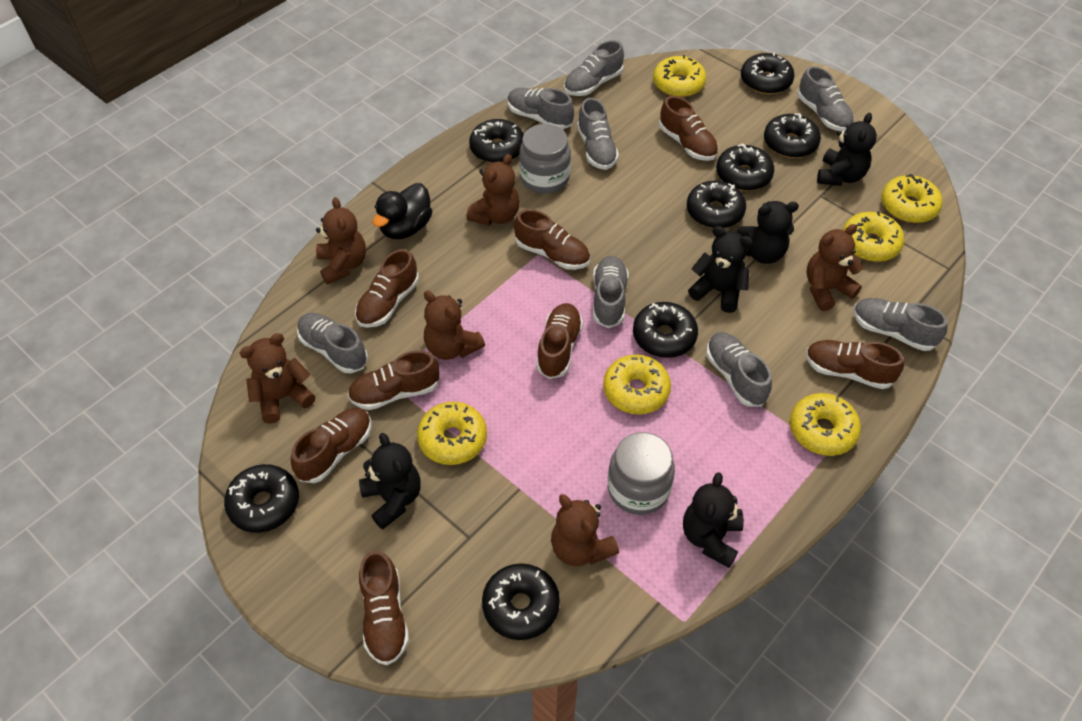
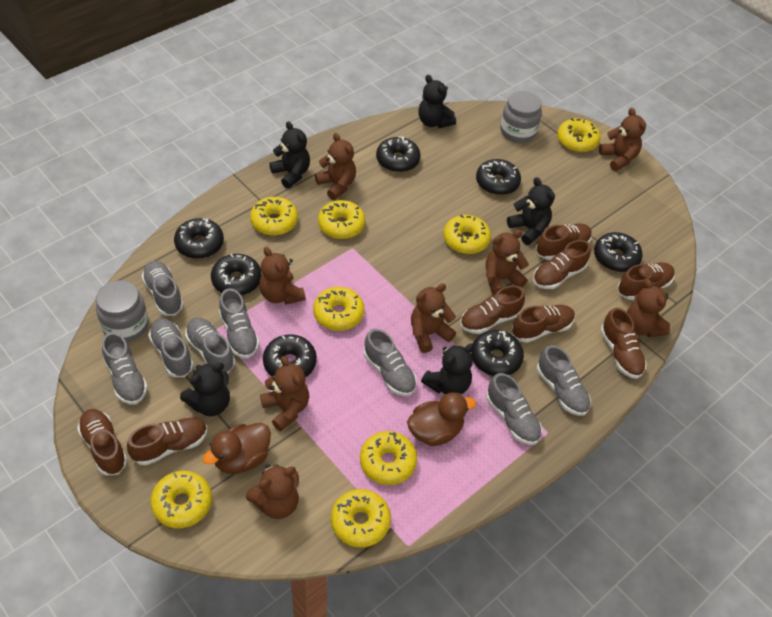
black donut: [224,464,299,533] [469,119,524,163] [482,563,560,640] [633,302,698,358] [687,181,746,228] [716,143,774,191] [741,53,794,94] [764,113,821,158] = 8 -> [174,218,224,259] [211,254,262,296] [263,334,317,377] [376,136,421,172] [471,330,524,376] [476,159,521,195] [594,232,643,272] = 7
black duck: [373,183,432,239] = 1 -> none = 0
brown duck: none = 0 -> [202,423,271,474] [407,392,476,446] = 2
brown teddy bear: [240,333,316,424] [316,197,366,285] [424,291,485,360] [466,154,520,226] [551,494,619,566] [806,224,863,311] = 6 -> [246,464,299,519] [259,247,306,305] [260,356,309,431] [315,133,356,200] [411,283,456,353] [486,230,529,295] [599,108,646,171] [627,279,670,337] = 8
yellow donut: [417,402,487,465] [603,355,671,414] [653,55,706,97] [790,393,861,456] [843,211,904,262] [881,174,943,223] = 6 -> [150,471,212,528] [250,197,298,236] [313,287,364,331] [318,200,365,239] [331,489,391,548] [360,431,417,485] [443,215,491,254] [557,118,601,152] = 8

